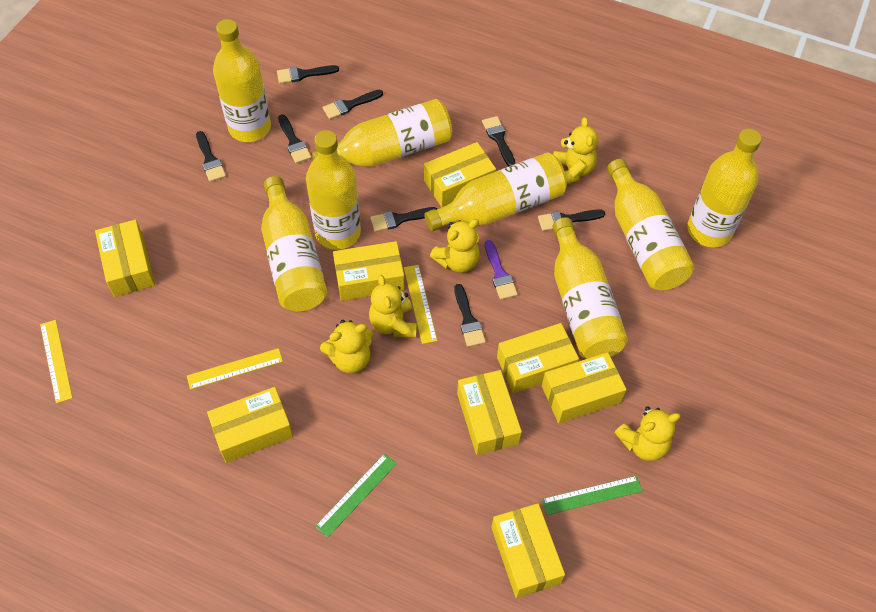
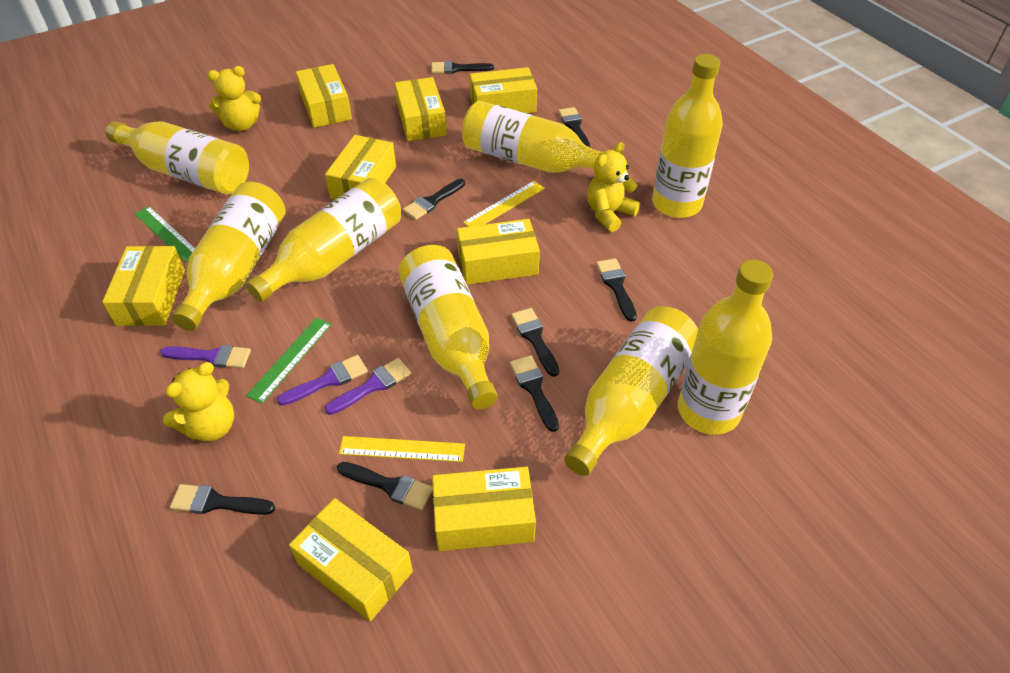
purple brush: [485,240,518,300] = 1 -> [160,345,251,368] [277,355,368,406] [325,358,411,415] = 3
yellow ruler: [40,320,73,403] [187,348,283,390] [404,265,437,344] = 3 -> [339,436,465,462] [463,181,545,227] = 2
yellow teddy bear: [320,320,373,374] [369,275,417,337] [430,219,480,273] [553,117,598,185] [614,407,680,461] = 5 -> [163,362,234,442] [207,66,261,131] [587,142,640,232] = 3

